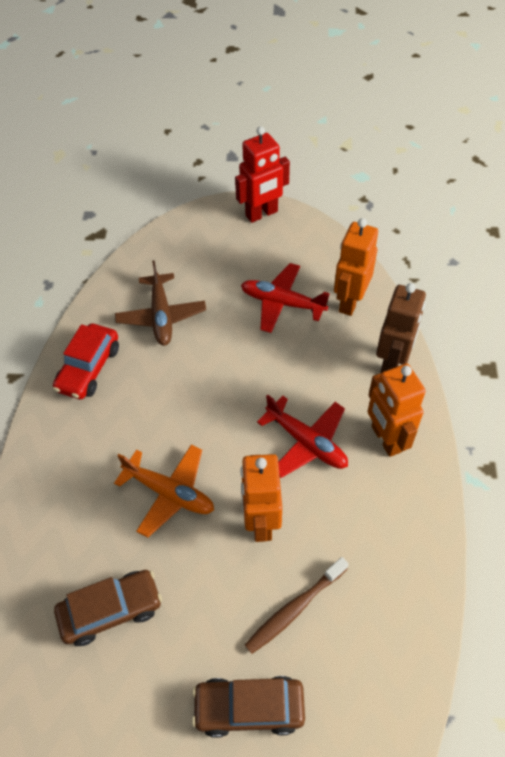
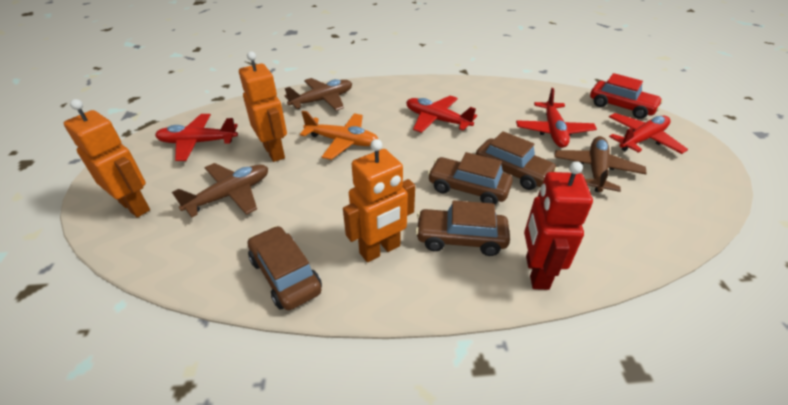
brown car: [54,570,162,646] [192,676,305,738] = 2 -> [248,226,322,310] [415,200,510,256] [427,152,513,205] [476,131,558,190] = 4
brown plane: [115,260,206,346] = 1 -> [172,163,268,217] [285,78,352,111] [554,136,647,192] = 3
brown robot: [376,283,426,373] = 1 -> none = 0
brown toothbrush: [245,557,349,654] = 1 -> none = 0
red plane: [241,263,330,333] [257,395,348,478] = 2 -> [155,114,238,161] [406,96,477,133] [516,88,597,148] [609,113,688,154] = 4

